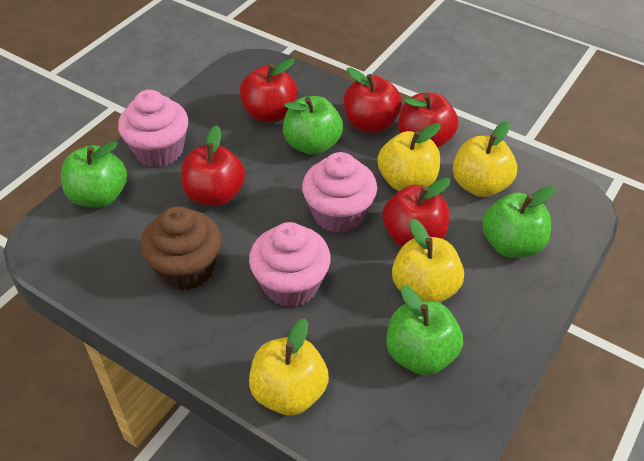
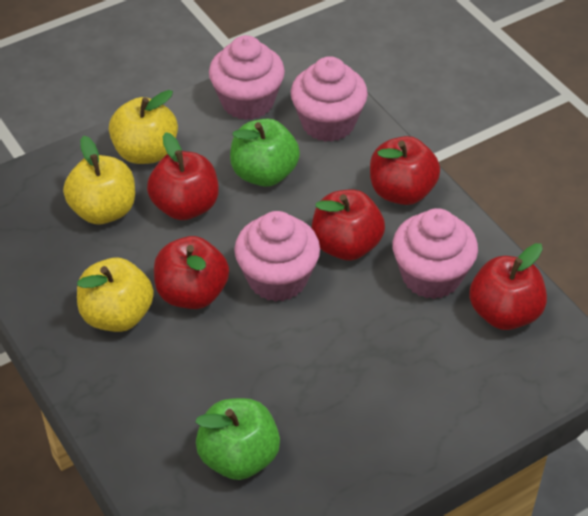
brown cupcake: [140,206,221,290] = 1 -> none = 0
green apple: [61,141,127,208] [283,96,343,155] [386,285,463,375] [482,186,555,258] = 4 -> [195,398,280,480] [230,119,300,187] = 2
pink cupcake: [118,90,188,167] [249,222,331,307] [302,152,377,233] = 3 -> [209,35,285,120] [234,211,320,302] [291,56,368,142] [392,208,478,299] = 4
yellow apple: [249,318,329,415] [377,123,441,191] [392,219,464,303] [453,121,517,197] = 4 -> [63,136,135,224] [77,258,154,332] [109,90,178,164] = 3

